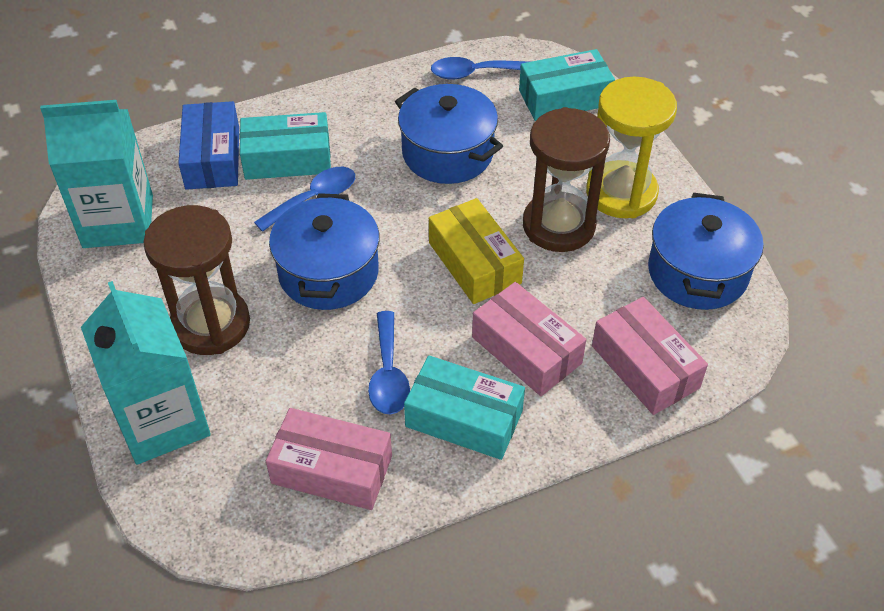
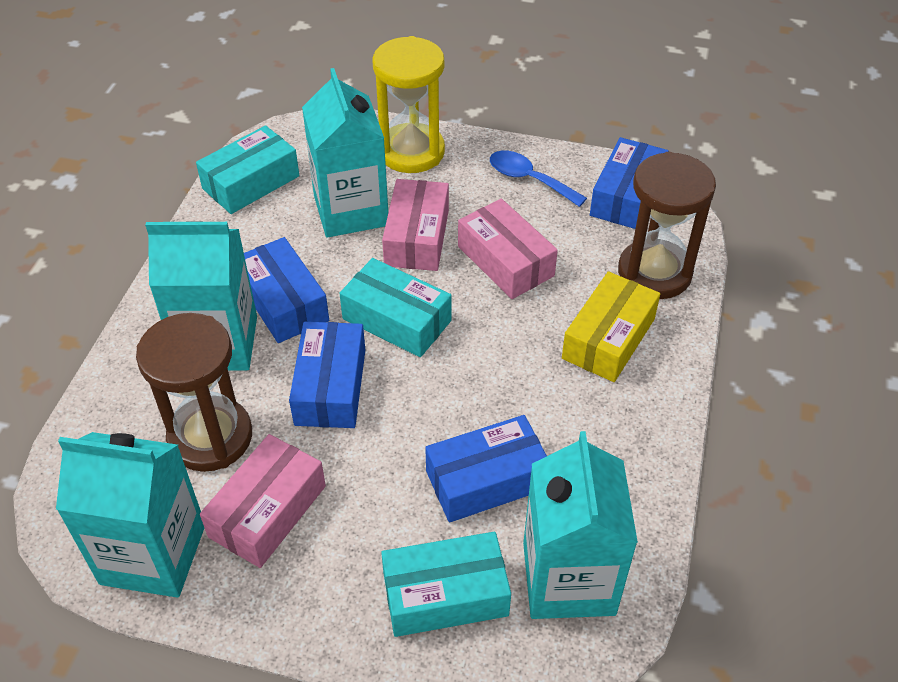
blue box: [178,101,239,190] = 1 -> [244,237,329,343] [289,322,365,428] [425,415,547,522] [590,137,669,229] = 4
blue pot: [269,193,380,310] [395,84,503,184] [648,193,764,310] = 3 -> none = 0
blue spoon: [254,167,355,232] [368,311,410,414] [431,57,529,79] = 3 -> [490,150,587,207] = 1
turquoise carton: [40,100,153,248] [81,281,211,465] = 2 -> [56,432,204,598] [145,222,257,371] [302,68,388,238] [523,431,638,619] = 4

